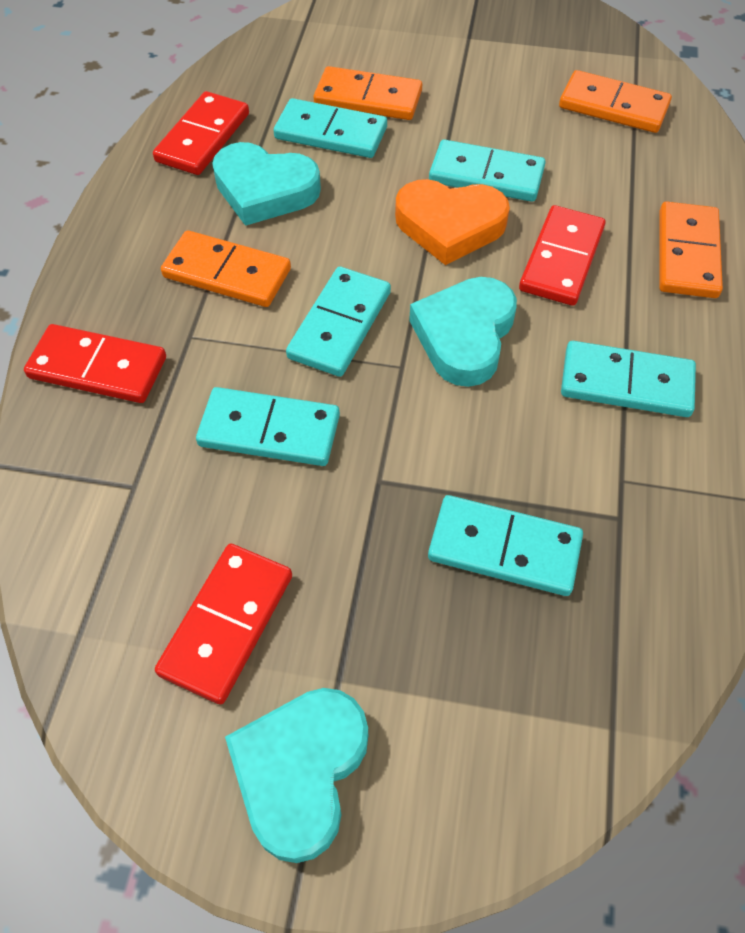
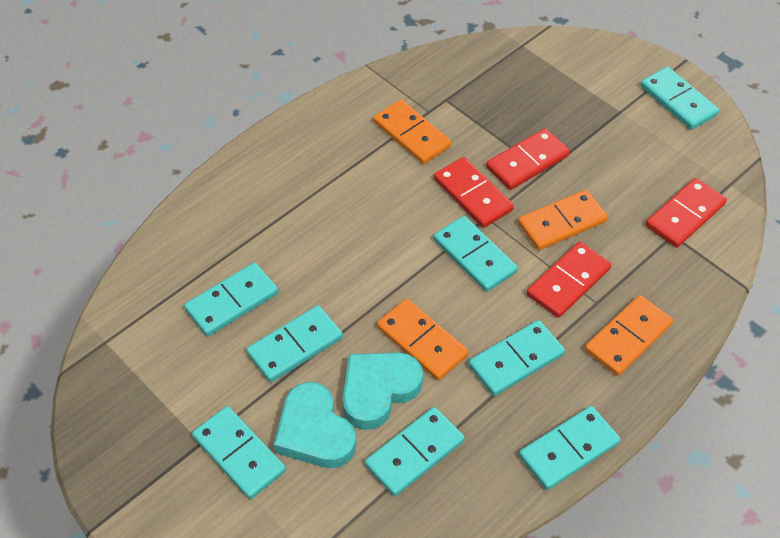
orange heart: [395,179,510,265] = 1 -> none = 0
turquoise domino: [196,387,340,466] [274,98,387,158] [286,266,391,377] [428,495,583,596] [429,139,546,202] [561,341,696,417] = 6 -> [184,262,279,336] [192,406,286,499] [246,305,343,382] [365,407,465,496] [434,216,518,292] [468,320,565,396] [519,406,620,490] [640,67,719,130] = 8
turquoise heart: [212,142,321,226] [225,688,368,863] [409,277,517,387] = 3 -> [274,382,356,468] [342,353,423,430] = 2

